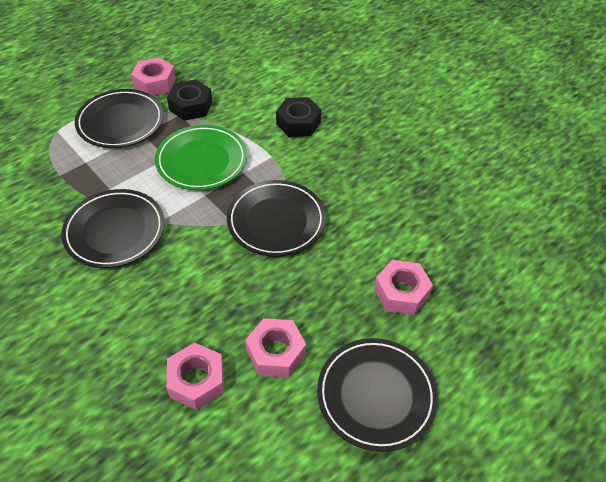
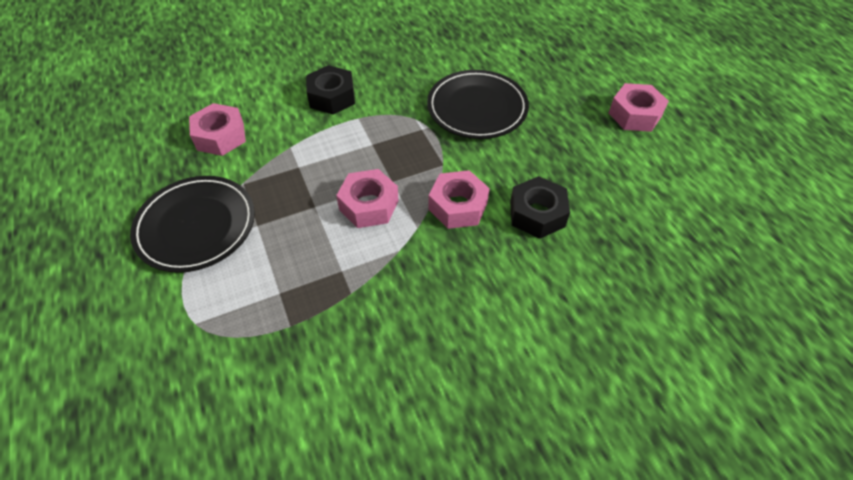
black plate: [61,189,165,268] [75,89,164,148] [227,180,326,257] [317,338,438,452] = 4 -> [130,176,255,273] [427,70,529,139] = 2
green plate: [155,125,247,190] = 1 -> none = 0

